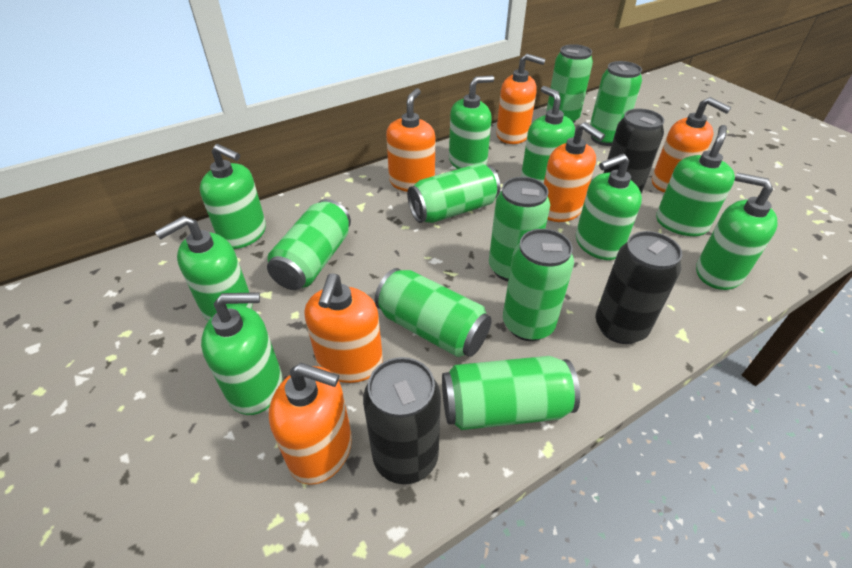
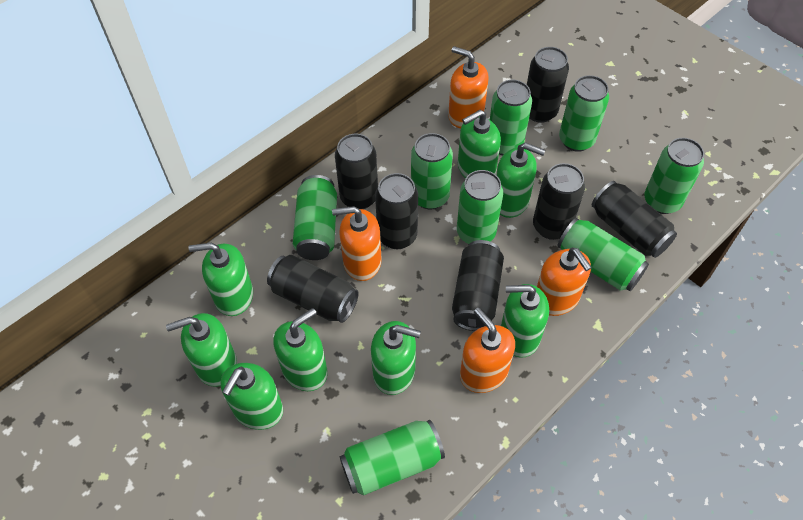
black can: [363,357,441,484] [595,231,682,344] [604,108,664,194] = 3 -> [267,255,359,323] [335,134,378,209] [375,173,418,249] [452,240,504,331] [527,47,569,123] [533,163,585,240] [592,181,677,258] = 7
orange soap dispenser: [269,363,352,485] [305,273,383,383] [386,88,435,192] [496,54,546,144] [544,122,605,222] [652,97,732,193] = 6 -> [332,206,382,281] [448,46,489,128] [460,308,515,393] [537,248,592,316] = 4

